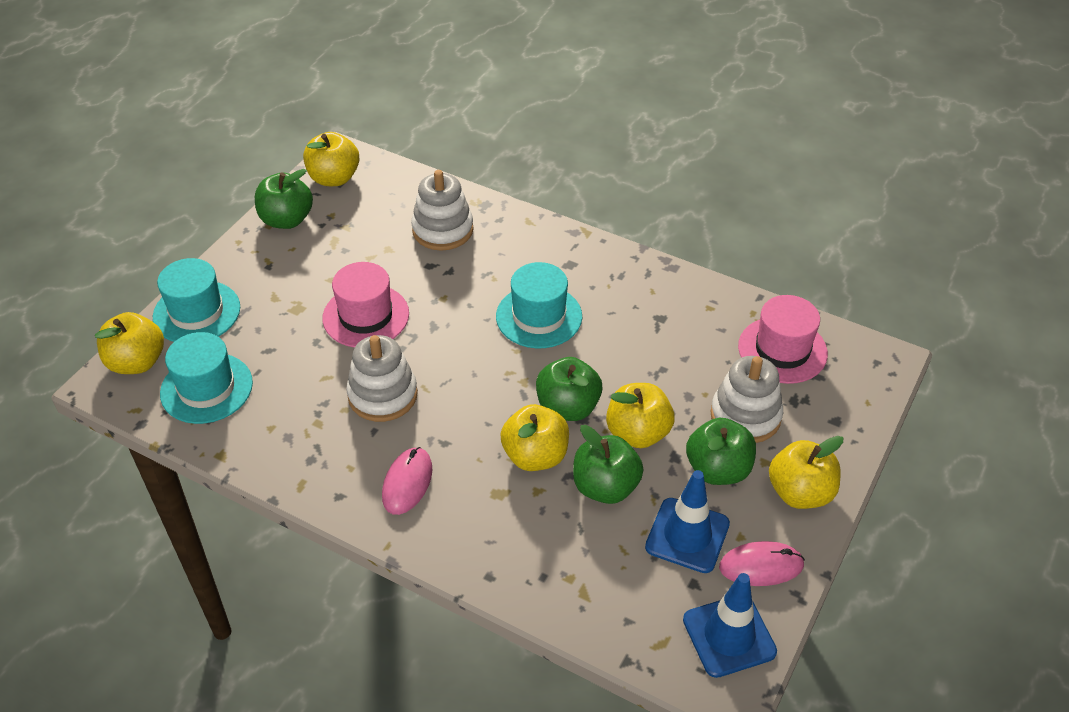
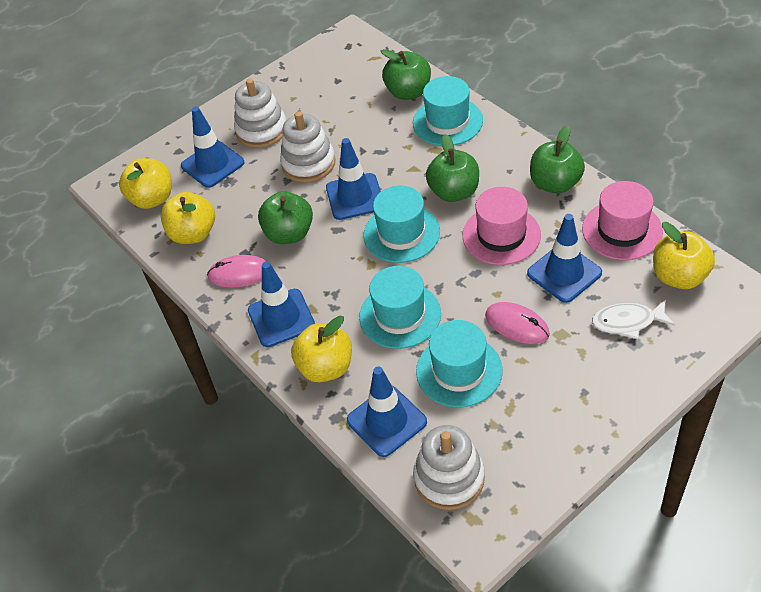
blue traffic cone: [645,470,730,573] [683,573,777,678] = 2 -> [181,107,245,188] [248,262,315,347] [326,138,381,220] [347,367,427,457] [527,214,602,303] = 5
turquoise hat: [153,258,240,342] [160,332,253,424] [496,262,582,348] = 3 -> [359,266,441,349] [363,186,440,263] [413,76,483,146] [416,320,502,407] = 4
white fish: none = 0 -> [592,300,675,339] = 1
yellow apple: [95,312,164,374] [303,132,359,186] [501,404,569,471] [606,383,675,448] [769,436,843,509] = 5 -> [119,158,172,209] [161,192,215,244] [291,316,352,382] [653,222,715,289] = 4

